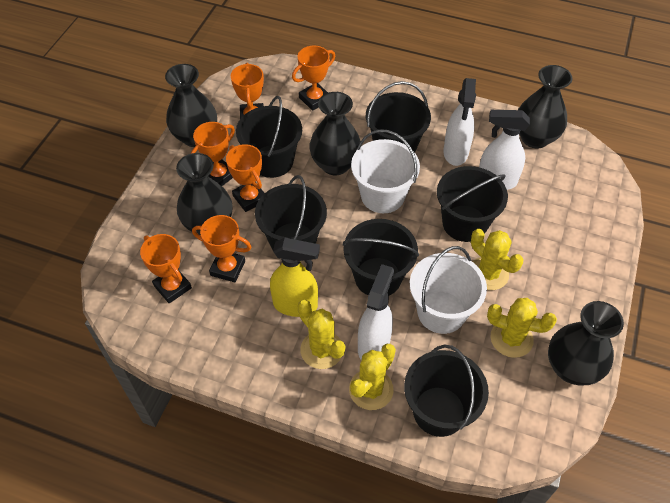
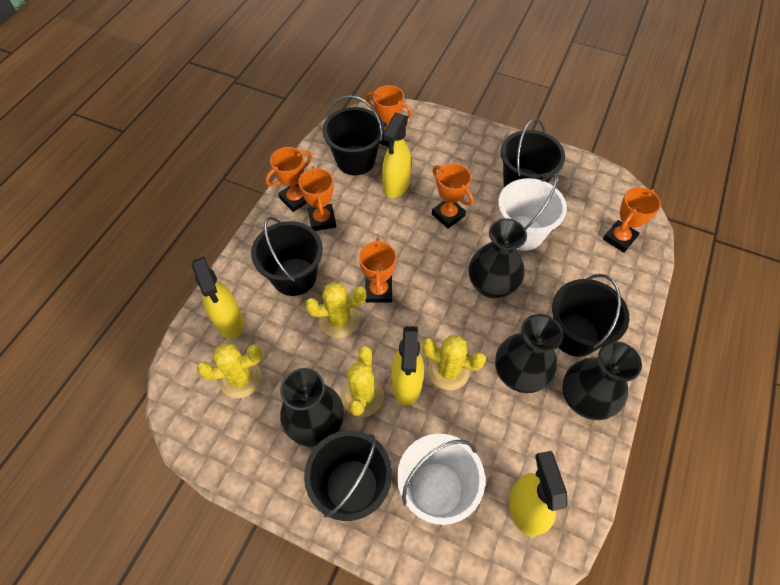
black bucket: [236,96,302,178] [255,175,327,250] [343,219,419,296] [366,81,431,152] [404,345,489,437] [437,166,508,242] = 6 -> [251,217,323,296] [304,430,392,521] [322,95,384,175] [501,118,565,187] [552,274,629,357] = 5
black vase: [165,64,217,147] [176,153,232,236] [309,92,361,175] [518,65,572,148] [548,301,624,385] = 5 -> [280,368,344,447] [469,218,527,298] [495,314,563,393] [562,341,642,420] = 4
white spray bottle: [358,264,394,361] [443,78,476,166] [479,110,530,190] = 3 -> none = 0
yellow spray bottle: [270,238,320,317] = 1 -> [192,257,244,339] [382,113,411,198] [391,326,424,406] [509,451,568,537] = 4

